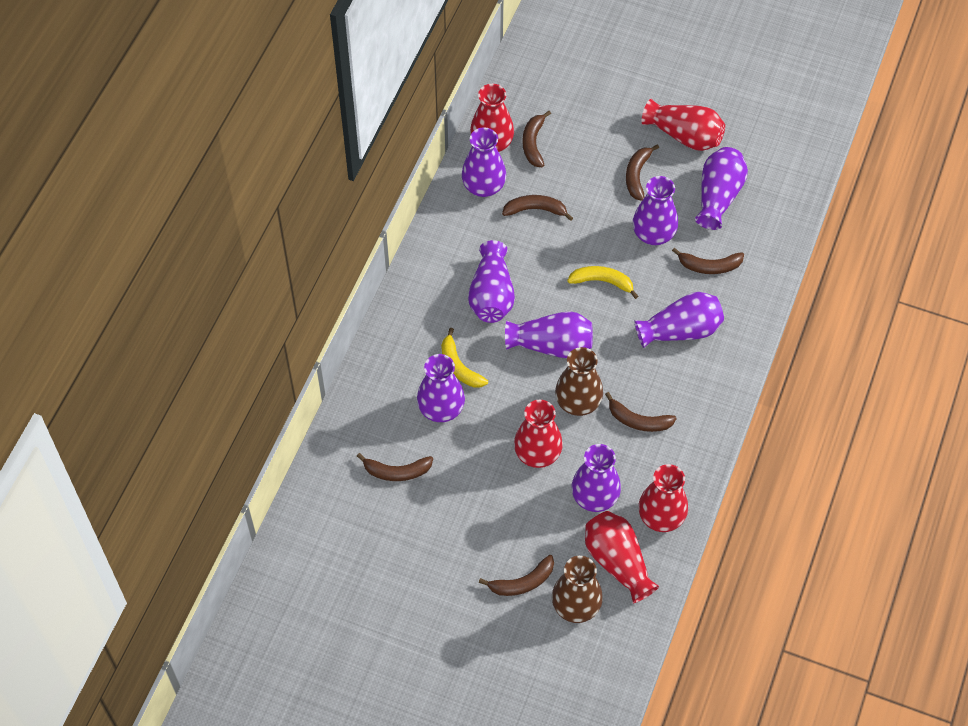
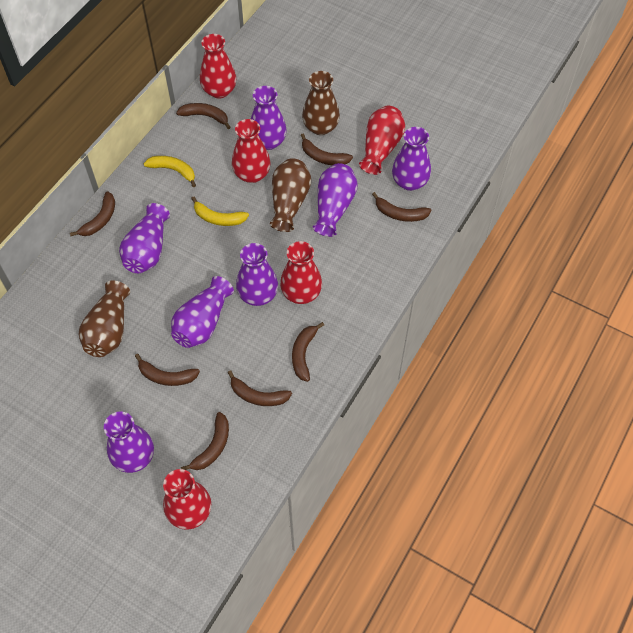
brown banana: [357,453,433,481] [479,555,554,596] [502,195,573,221] [523,111,551,167] [605,392,677,432] [626,144,659,201] [672,248,744,274] = 7 -> [70,191,115,236] [135,354,200,386] [176,103,231,129] [181,412,229,470] [228,370,292,406] [292,322,324,382] [301,134,353,165] [372,192,431,222] = 8
brown vase: [552,556,603,623] [555,347,603,416] = 2 -> [79,281,130,357] [270,158,311,232] [302,71,340,135] = 3
purple vase: [417,354,465,422] [462,127,506,197] [468,240,515,323] [505,311,593,358] [571,444,621,512] [633,176,678,245] [634,292,724,348] [695,147,748,230] = 8 -> [104,412,154,473] [119,203,170,273] [171,276,234,348] [236,243,278,306] [251,86,286,150] [313,163,358,237] [392,127,431,191] = 7

